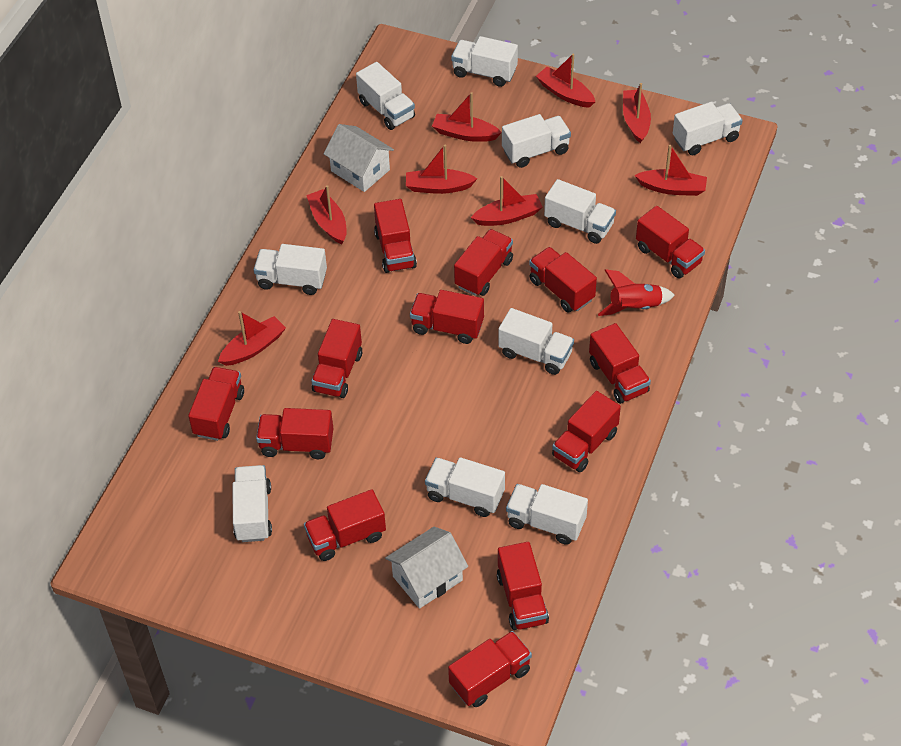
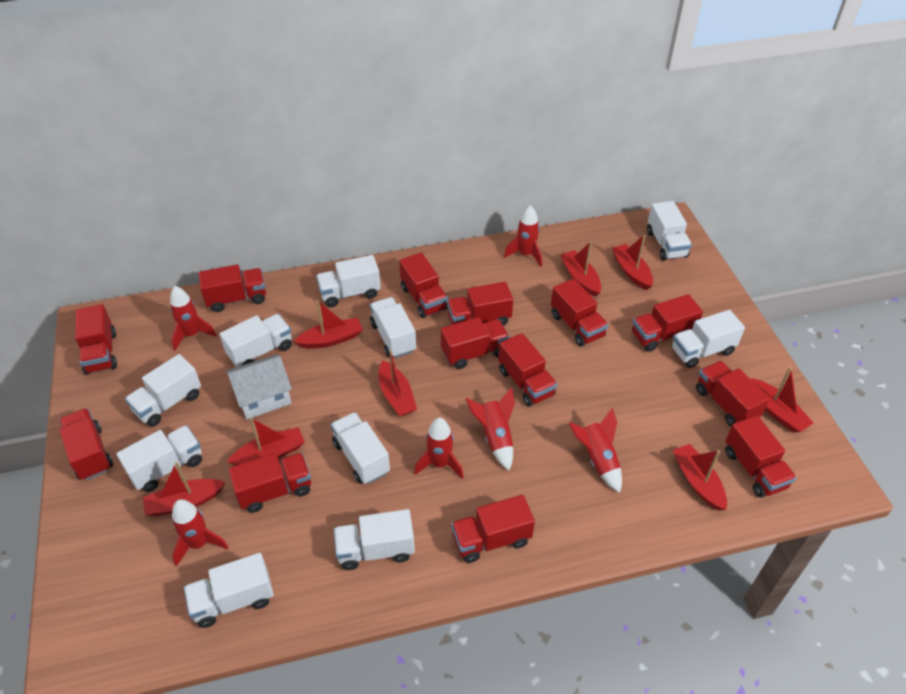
red rocket: [598,269,675,316] = 1 -> [170,286,217,351] [172,499,228,566] [414,417,464,479] [466,388,515,470] [504,205,542,267] [568,408,622,493] = 6
white house: [324,124,394,192] [385,527,468,609] = 2 -> [226,354,292,419] = 1

